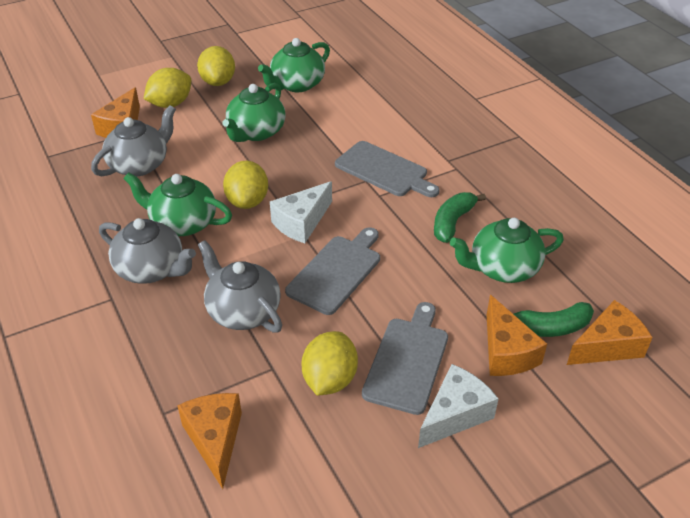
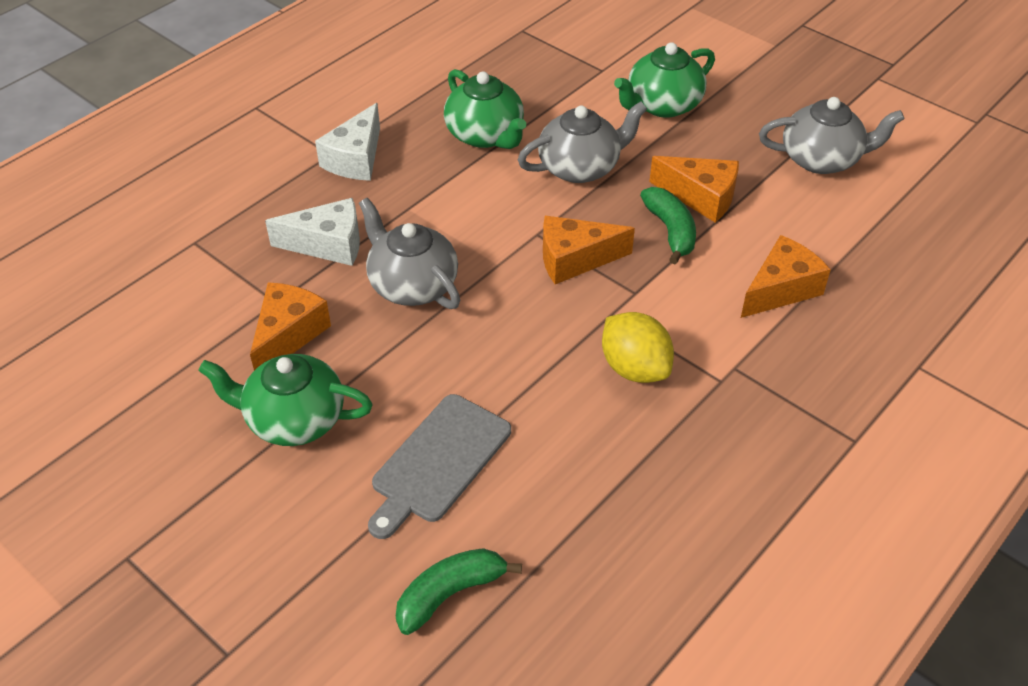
green teapot: [123,172,232,236] [223,83,286,142] [258,38,330,92] [450,218,564,283] = 4 -> [199,354,373,446] [444,69,526,149] [614,42,715,118] = 3
grey cutting board: [285,227,380,315] [335,141,439,197] [362,302,448,415] = 3 -> [368,394,511,539] = 1
yellow lemon: [144,68,191,108] [197,46,235,86] [223,161,268,209] [302,331,358,396] = 4 -> [602,312,674,383] = 1

